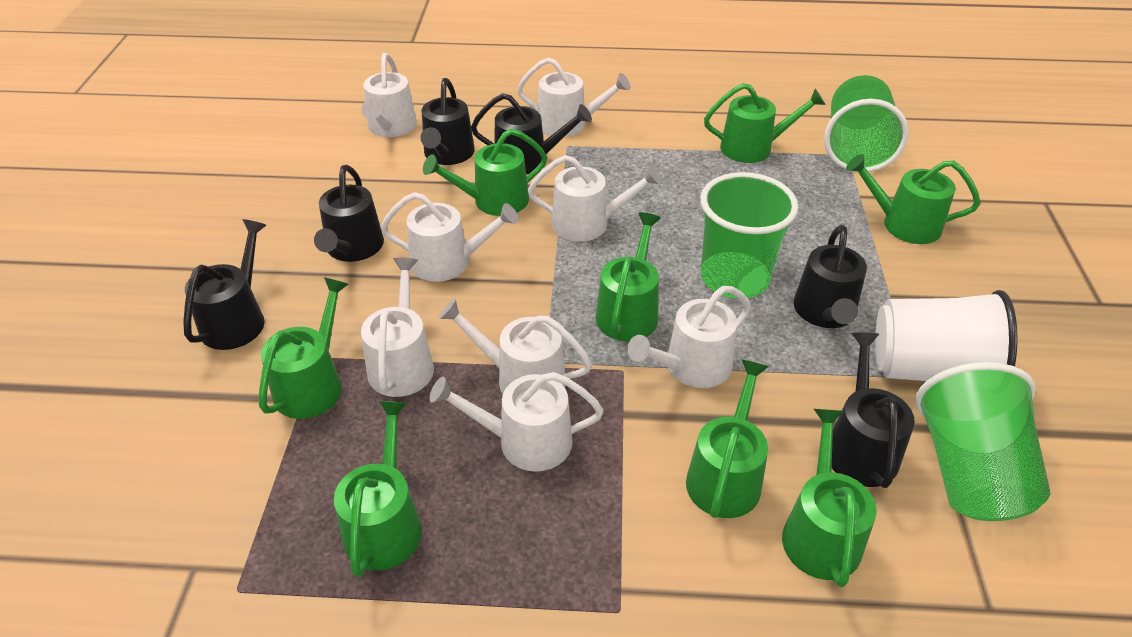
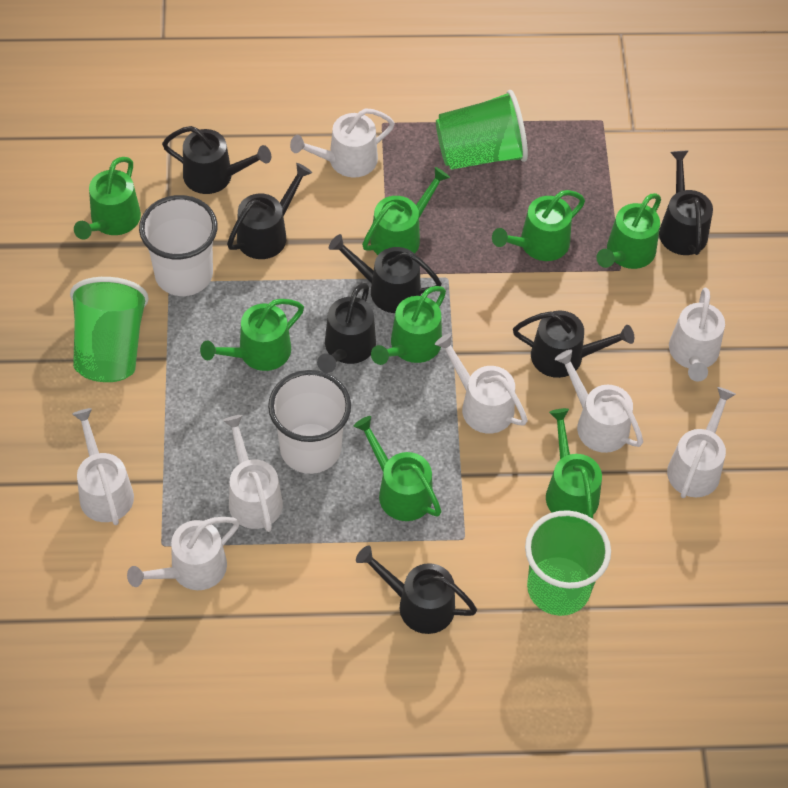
black watering can: [183,219,266,350] [314,165,384,262] [421,78,475,165] [471,93,592,174] [793,225,867,328] [832,333,915,488] = 6 -> [162,126,271,194] [227,163,312,259] [317,283,376,373] [329,234,442,313] [356,546,477,634] [513,311,634,378] [659,151,713,255] = 7
white cup: [875,290,1017,381] = 1 -> [139,195,218,296] [268,370,351,474] = 2

